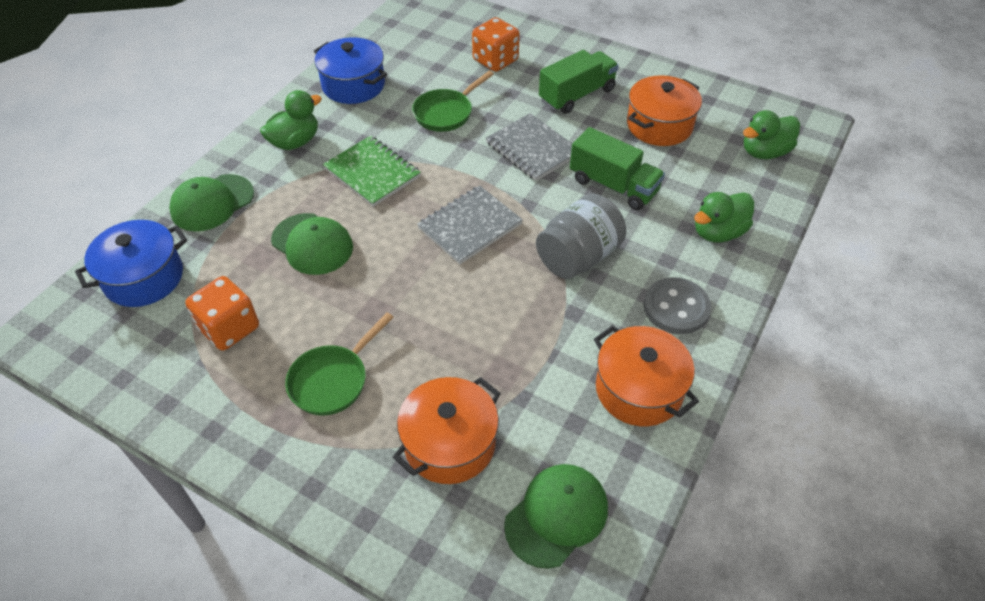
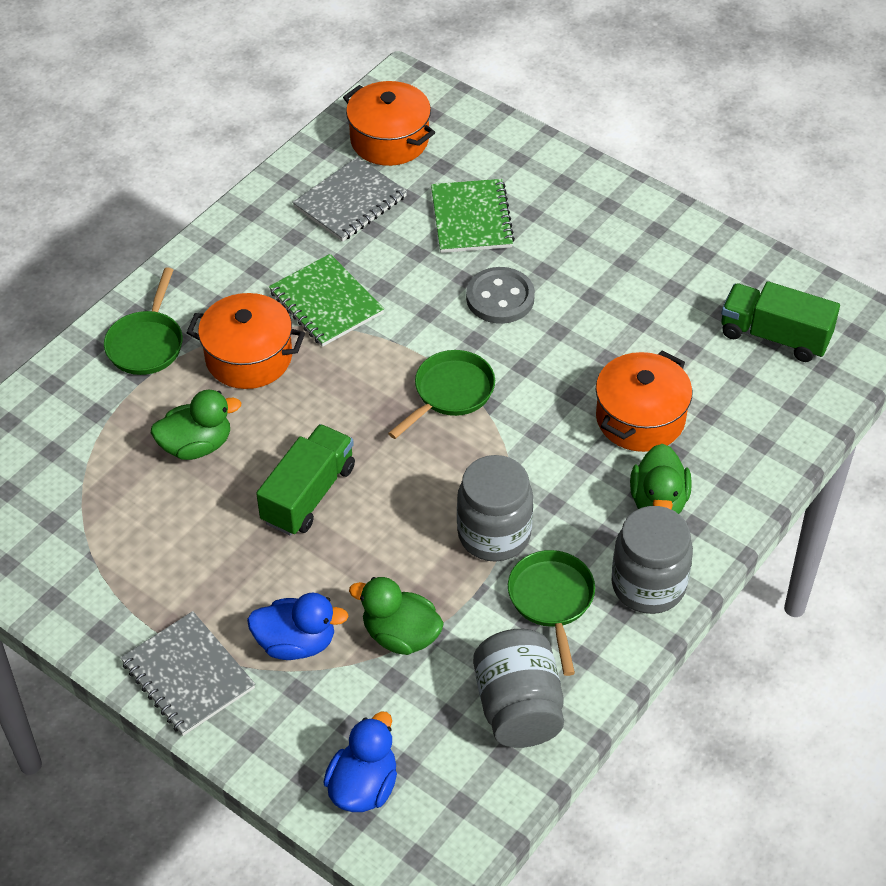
blue duck: none = 0 -> [247,593,349,660] [323,711,397,812] = 2
blue pot: [75,220,187,307] [314,37,387,104] = 2 -> none = 0
green cap: [169,174,254,231] [271,213,353,275] [504,464,608,569] = 3 -> none = 0
green notebook: [323,136,421,207] = 1 -> [269,254,384,347] [431,179,515,253] = 2
green pan: [285,312,394,416] [412,71,494,132] = 2 -> [104,267,183,375] [388,350,495,439] [508,550,595,676] = 3
grey jar: [536,194,626,279] = 1 -> [457,455,533,561] [473,629,564,748] [612,506,693,614] = 3
orange dice: [185,276,259,351] [472,17,520,72] = 2 -> none = 0

